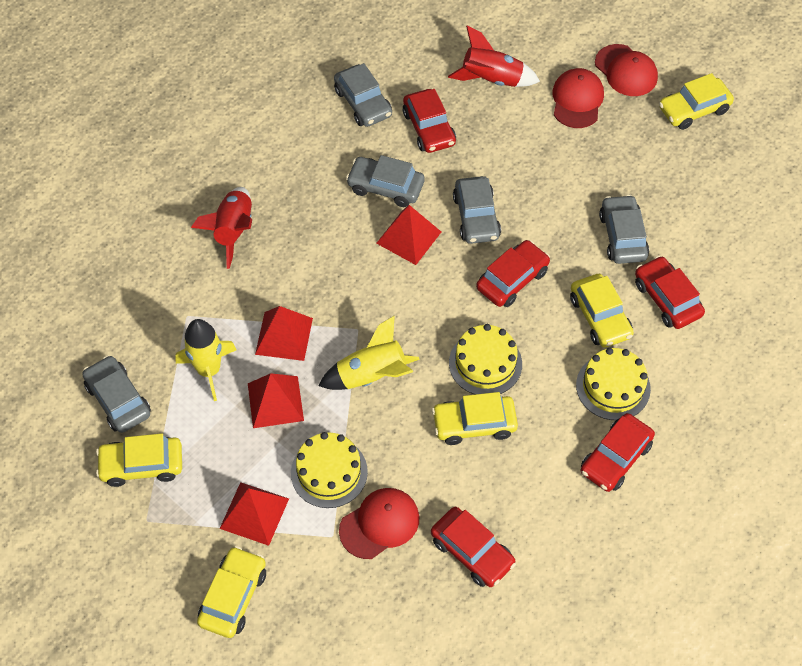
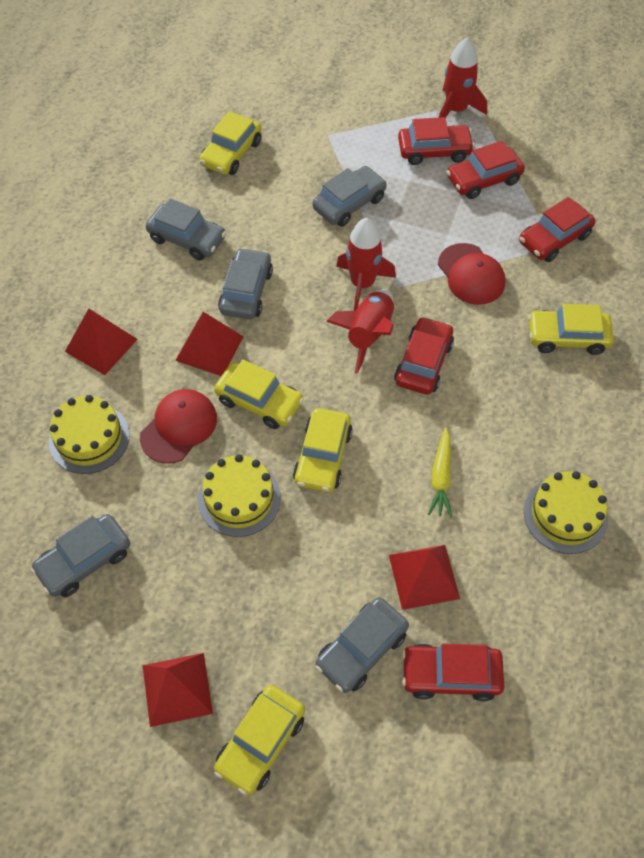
red cap: [339,488,419,559] [552,68,604,128] [595,44,658,96] = 3 -> [140,389,217,464] [438,243,506,305] = 2
red rocket: [191,187,252,269] [448,26,540,87] = 2 -> [326,289,394,374] [336,218,396,311] [439,37,487,118] = 3
yellow carrot: none = 0 -> [428,427,452,518] = 1
yellow rocket: [175,319,237,401] [319,315,420,390] = 2 -> none = 0

